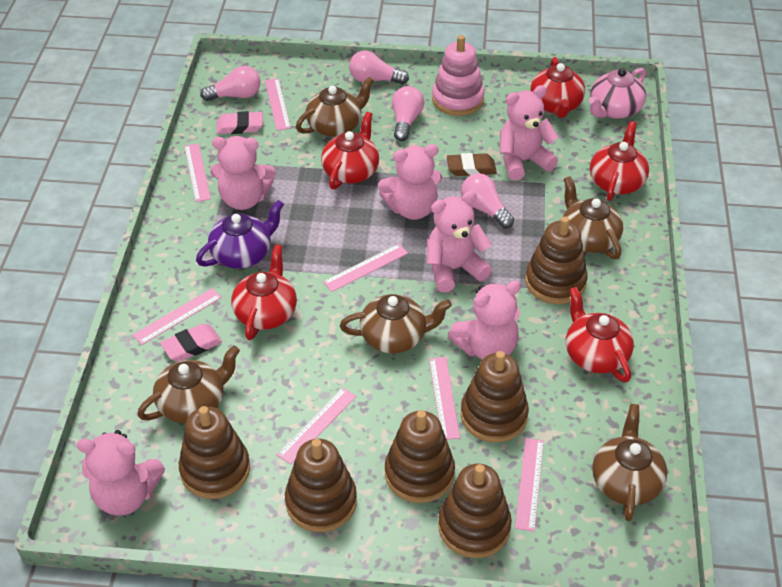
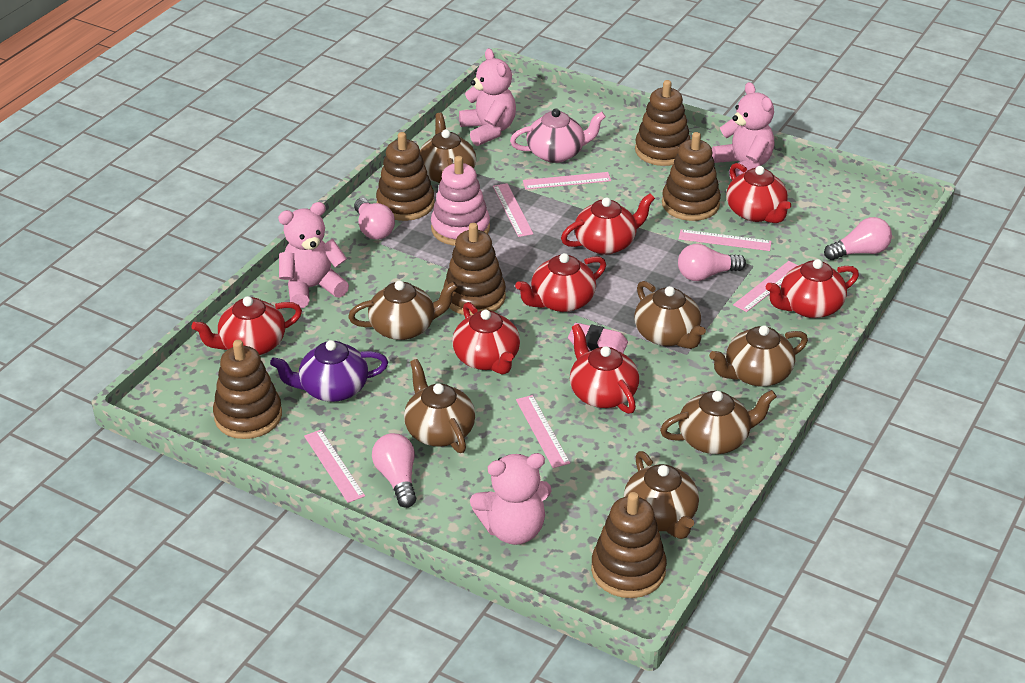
brown eraser: [447,153,497,176] = 1 -> none = 0
brown teapot: [137,345,240,423] [296,77,374,137] [340,294,452,353] [563,176,623,259] [592,404,667,521] = 5 -> [348,280,458,340] [404,359,475,453] [420,113,476,183] [624,451,699,539] [634,281,706,349] [660,390,777,454] [709,325,808,387] = 7
pink eraser: [160,323,222,362] [216,111,263,134] = 2 -> [568,323,628,353] = 1
pink ruler: [132,288,222,345] [184,143,211,202] [265,78,291,130] [277,388,356,464] [323,244,408,292] [429,357,460,440] [515,438,544,532] = 7 -> [304,430,365,503] [493,183,533,237] [516,395,570,468] [523,172,611,190] [678,229,772,251] [733,261,798,312] = 6
pink teddy bear: [77,430,165,516] [210,136,275,210] [378,144,442,220] [427,191,492,292] [448,280,521,359] [500,85,559,181] = 6 -> [278,202,349,308] [459,48,516,146] [470,453,552,545] [712,82,774,178] = 4
red teapot: [231,244,297,340] [321,112,379,189] [530,57,585,118] [566,287,634,382] [590,121,649,201] = 5 -> [191,296,302,355] [452,302,520,374] [515,253,606,312] [561,193,655,255] [570,324,639,414] [727,163,791,223] [766,259,859,318] = 7

